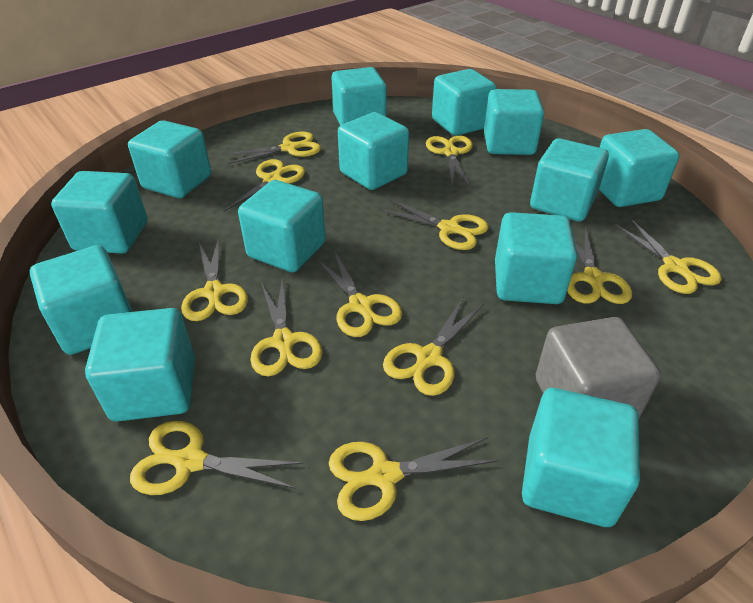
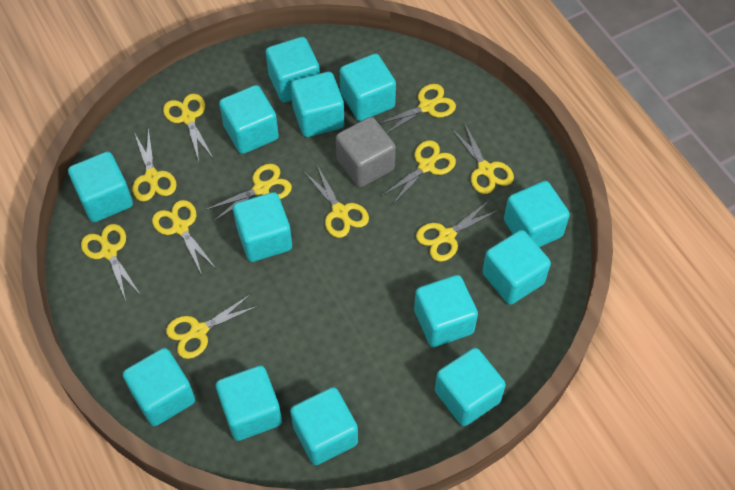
yellow scissors: [130,421,304,495] [181,237,248,321] [224,132,321,164] [224,159,305,211] [250,278,323,376] [315,251,402,337] [329,437,499,521] [379,199,489,250] [383,296,484,396] [426,136,473,187] [567,226,632,304] [613,217,722,294] = 12 -> [81,224,141,301] [132,128,177,201] [152,200,215,275] [163,94,213,161] [166,294,258,359] [205,164,292,222] [304,165,369,238] [379,84,456,133] [380,140,456,206] [416,200,499,262] [451,122,514,194] = 11

